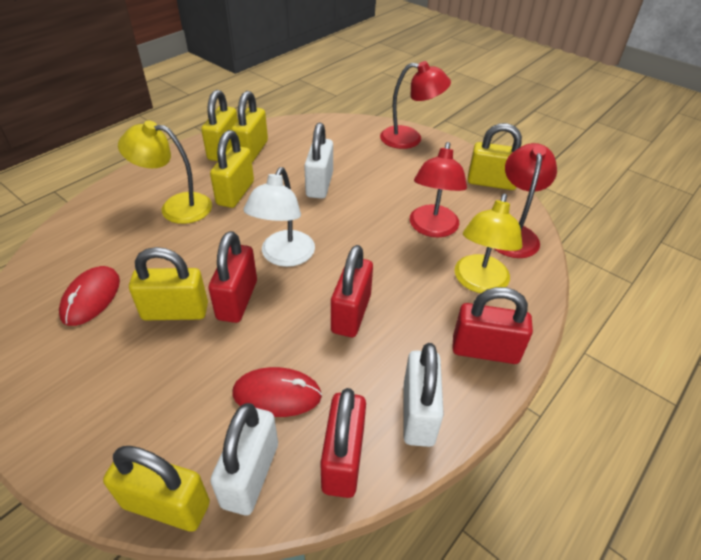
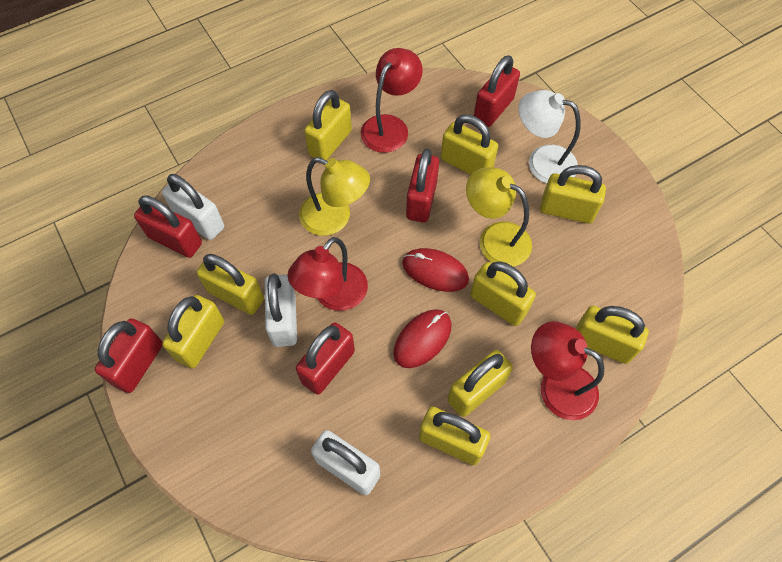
red padlock: [208,231,257,323] [320,388,366,498] [331,245,373,337] [452,287,533,364] = 4 -> [95,319,163,393] [134,195,202,258] [296,322,355,395] [406,148,439,222] [474,55,520,127] = 5
yellow padlock: [103,446,210,532] [129,247,208,320] [201,90,238,161] [210,130,254,208] [231,91,268,162] [468,123,522,190] = 6 -> [162,295,224,368] [197,254,264,315] [304,90,352,160] [419,407,490,465] [441,115,498,175] [448,350,513,417] [470,261,536,326] [540,165,606,224] [576,306,649,364] = 9

